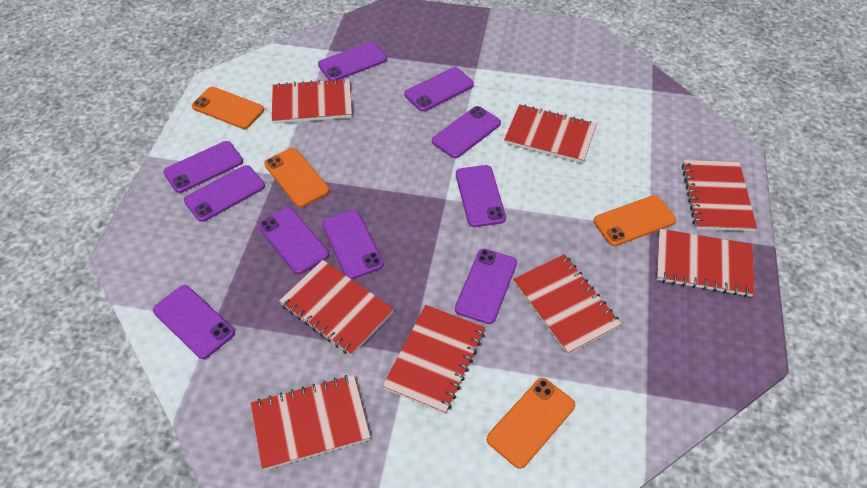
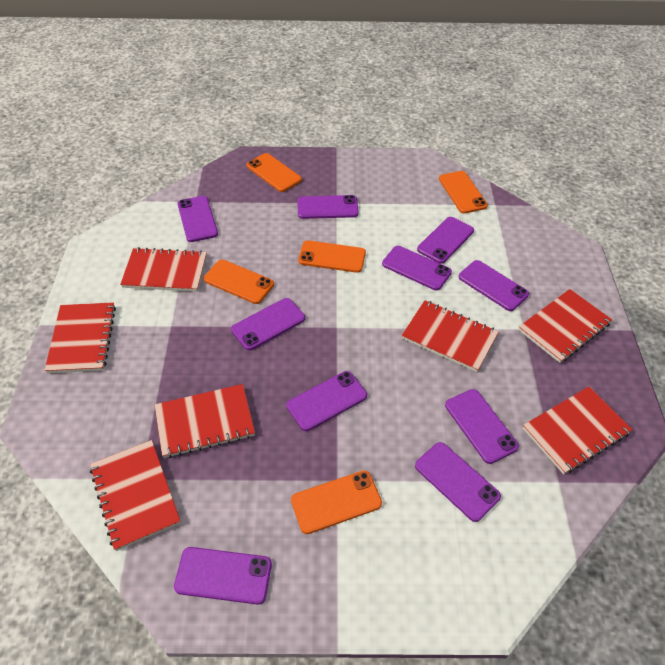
orange phone: [192,87,264,129] [264,148,329,207] [487,378,575,469] [594,195,676,246] = 4 -> [204,260,274,304] [246,153,302,192] [291,470,382,534] [298,240,366,273] [439,171,488,213] = 5
red notebook: [251,375,371,470] [272,78,352,124] [279,260,394,356] [383,305,485,414] [504,104,597,163] [513,254,622,355] [656,229,755,297] [682,160,757,231] = 8 -> [44,303,116,373] [90,440,181,551] [120,247,207,292] [155,384,255,458] [402,300,499,372] [518,289,612,363] [523,387,633,474] = 7

